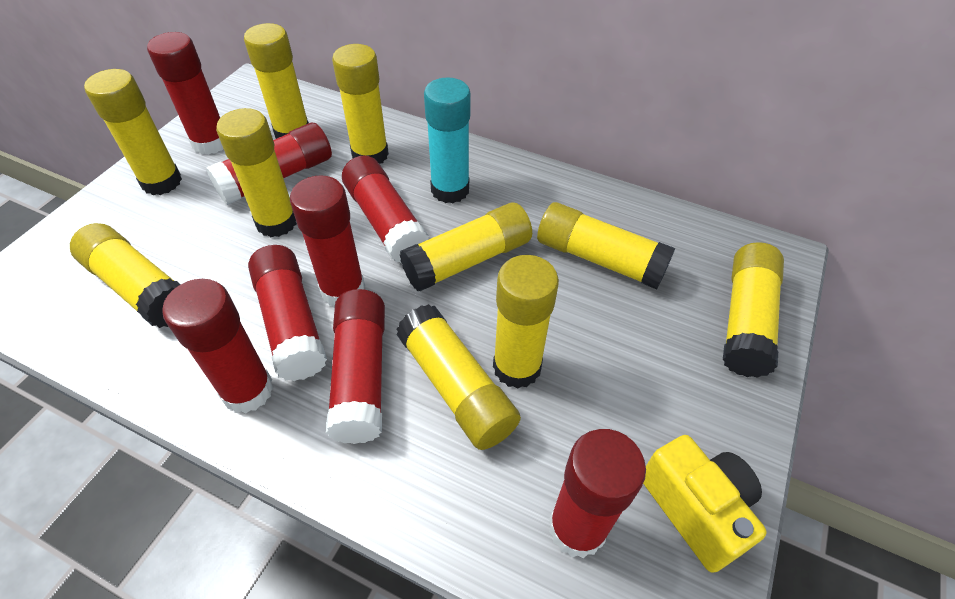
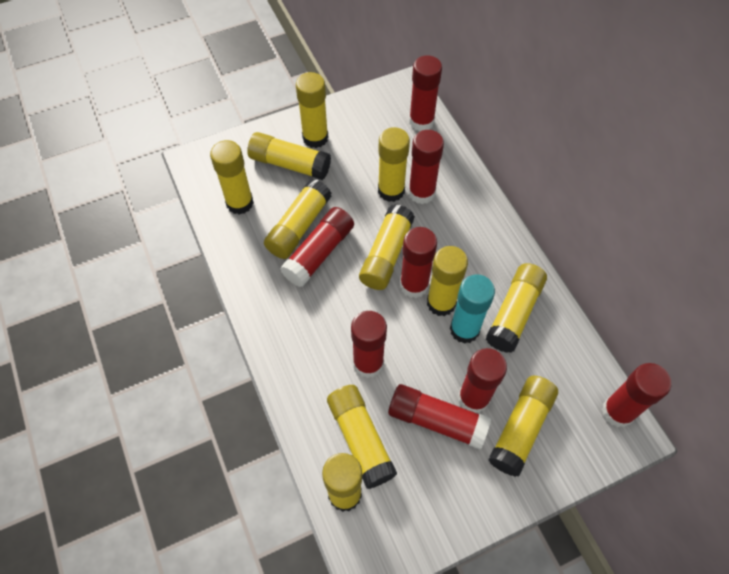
yellow camera: [643,435,767,573] = 1 -> none = 0
yellow glue stick: [70,223,181,328] [84,69,182,195] [216,108,297,237] [244,23,309,139] [332,44,389,164] [396,304,521,450] [400,202,532,291] [493,255,559,389] [537,202,675,289] [723,242,784,378] = 10 -> [210,140,254,215] [247,132,331,180] [264,179,331,259] [296,72,328,148] [322,453,362,512] [327,385,397,489] [359,204,415,290] [378,127,410,202] [427,246,468,316] [486,263,547,353] [488,376,558,477] = 11

